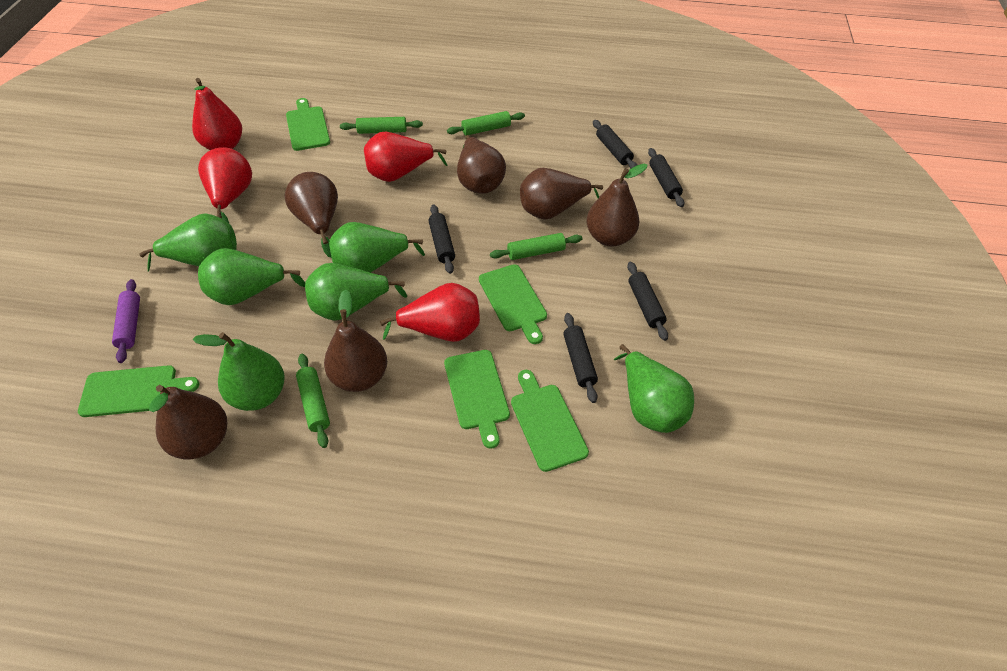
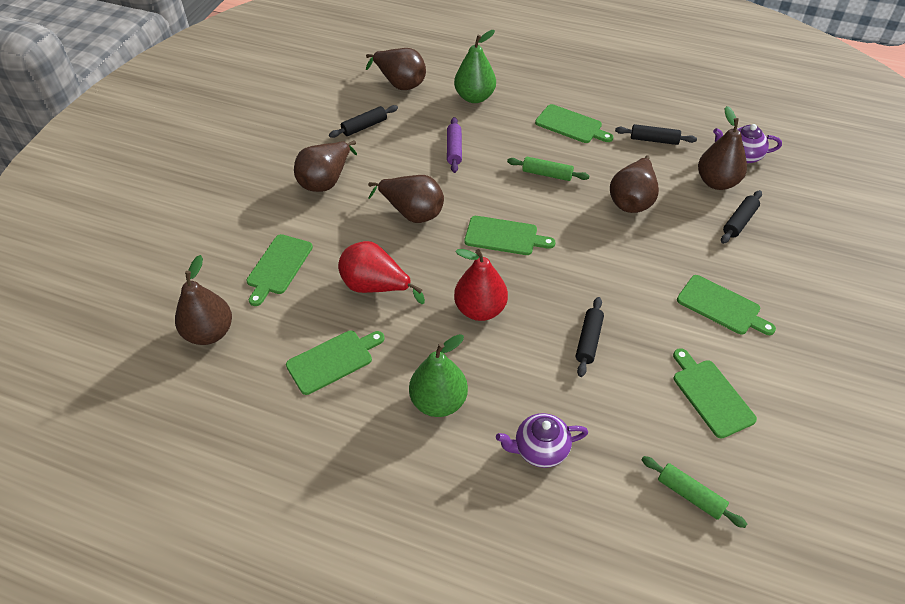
black rolling pin: [428,205,455,274] [563,313,598,403] [593,120,637,169] [627,262,668,341] [648,148,684,207] = 5 -> [329,105,398,138] [576,297,604,377] [615,124,697,145] [721,190,762,244] = 4
green cutting board: [78,365,199,417] [286,98,330,151] [444,350,510,449] [479,264,547,344] [511,370,589,472] = 5 -> [247,234,313,306] [286,331,385,395] [464,216,555,255] [535,104,613,143] [673,348,757,438] [677,275,776,335] = 6
green pear: [139,213,237,272] [193,332,285,411] [198,248,305,305] [305,263,407,321] [329,222,425,273] [614,344,694,433] = 6 -> [409,334,468,417] [454,30,496,103] = 2
green rolling pin: [296,354,330,448] [340,117,423,134] [447,111,525,136] [490,233,582,260] = 4 -> [507,157,589,181] [642,456,747,528] = 2
purple teapot: none = 0 -> [496,413,588,468] [713,124,782,164] = 2
red pear: [192,78,242,150] [198,147,252,223] [364,132,447,182] [380,283,480,342] = 4 -> [338,241,425,304] [454,249,508,321] = 2

